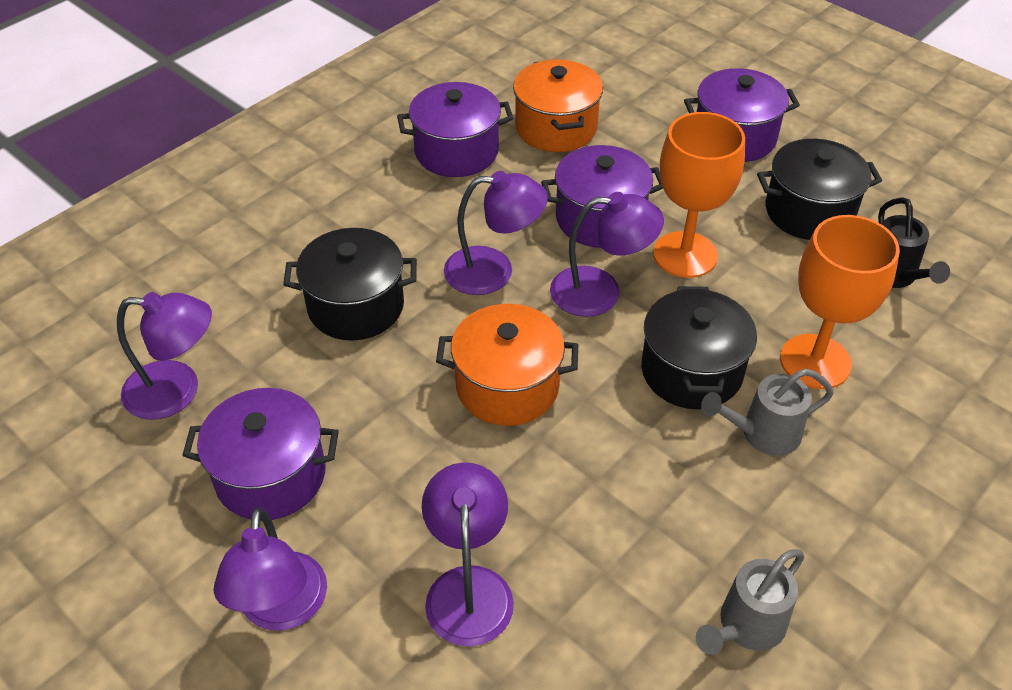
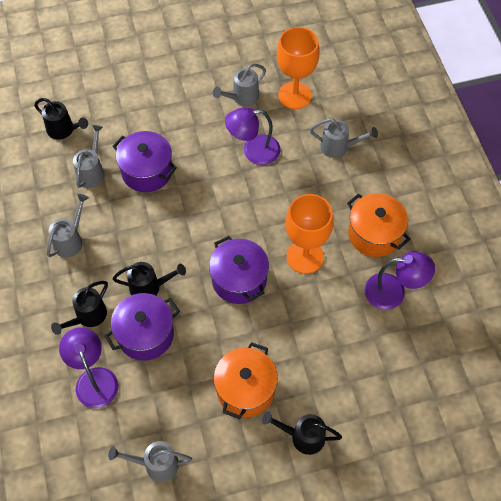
black pot: [283,228,417,341] [641,286,757,409] [757,139,882,240] = 3 -> none = 0
black watering can: [878,197,950,288] = 1 -> [34,98,88,140] [51,281,108,335] [113,262,186,295] [262,411,342,455] = 4
grey watering can: [696,549,804,655] [701,368,834,456] = 2 -> [47,194,89,257] [73,125,105,188] [108,441,192,482] [213,63,266,106] [310,118,378,158] = 5
purple lamp: [117,292,212,420] [214,508,327,631] [422,462,514,646] [444,171,548,295] [550,192,664,317] = 5 -> [59,327,118,408] [225,108,281,165] [364,251,435,310] = 3
purple pot: [182,388,339,521] [397,82,513,177] [541,145,663,248] [684,68,800,162] = 4 -> [105,293,180,361] [112,131,177,192] [209,236,269,304] = 3

